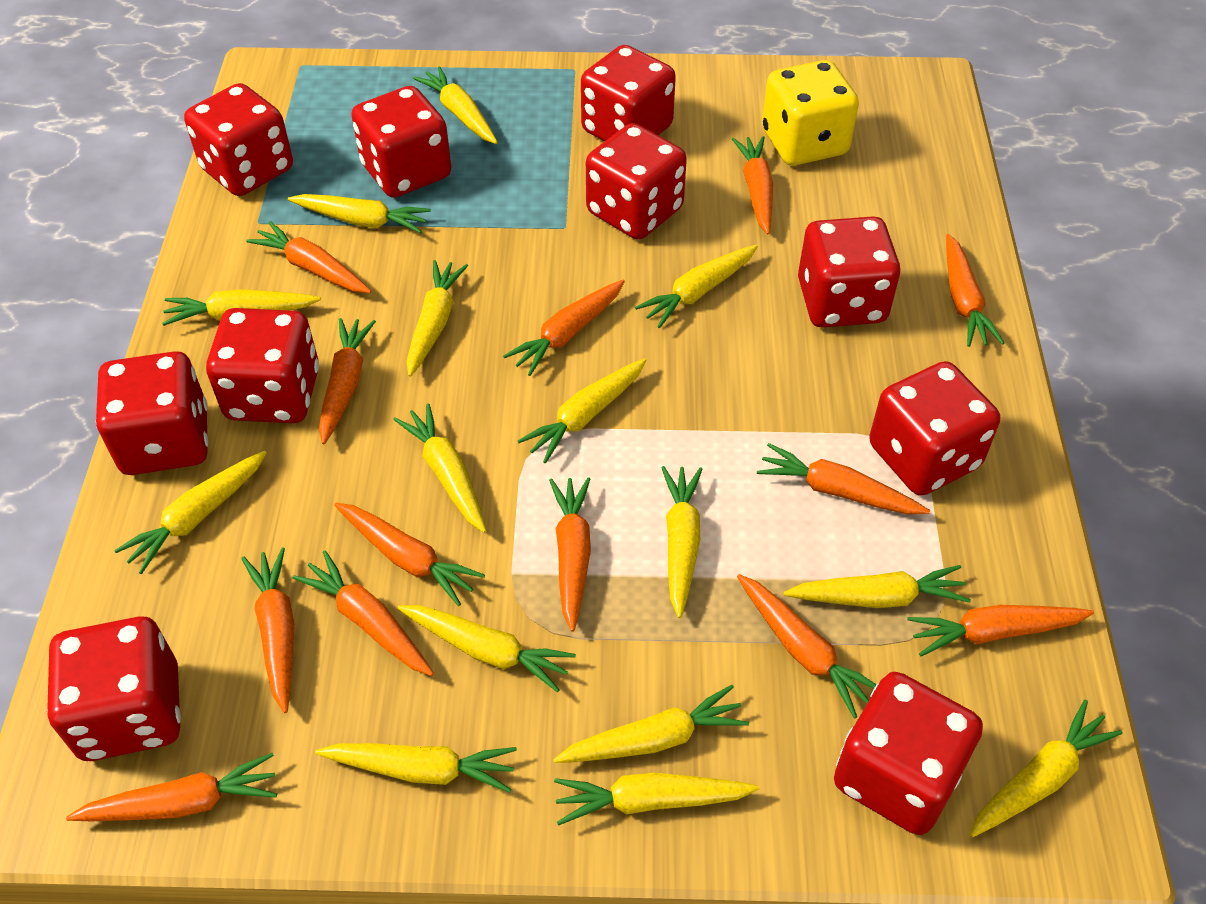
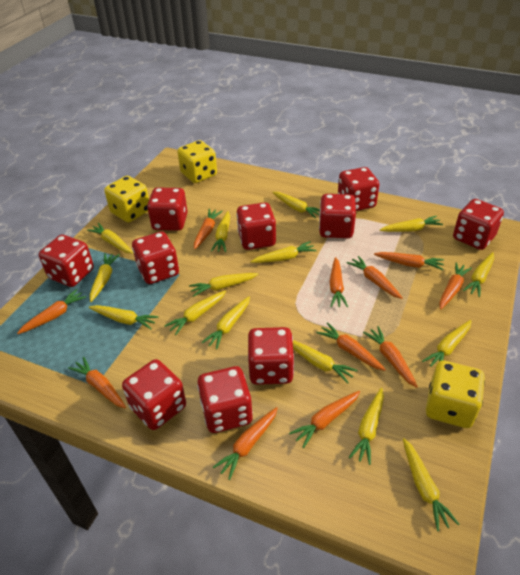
orange carrot: [66,753,277,821] [241,547,294,713] [246,221,371,293] [293,551,434,676] [319,318,376,444] [334,503,485,606] [503,280,625,376] [549,477,591,632] [732,136,773,235] [737,574,877,719] [757,443,930,515] [907,605,1094,656] [946,234,1004,347] = 13 -> [17,289,86,334] [68,357,126,408] [194,209,222,249] [213,407,278,480] [289,391,360,448] [316,322,386,371] [330,257,348,307] [347,256,403,299] [363,326,418,388] [374,252,444,270] [439,262,472,310] = 11
yellow dice: [762,60,859,166] = 1 -> [104,176,149,222] [177,140,217,183] [426,360,485,428] = 3

